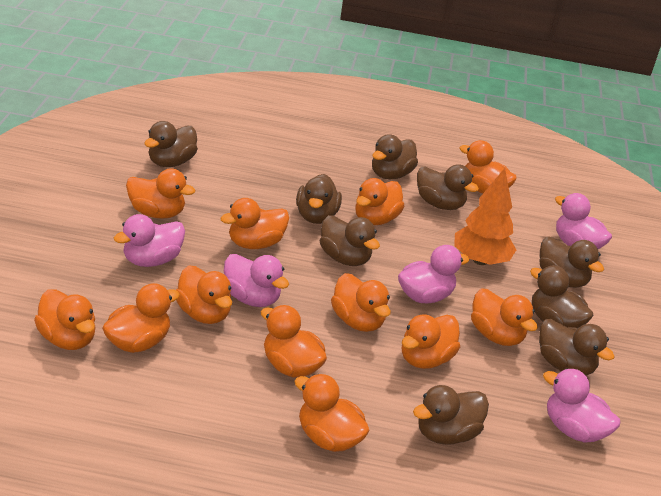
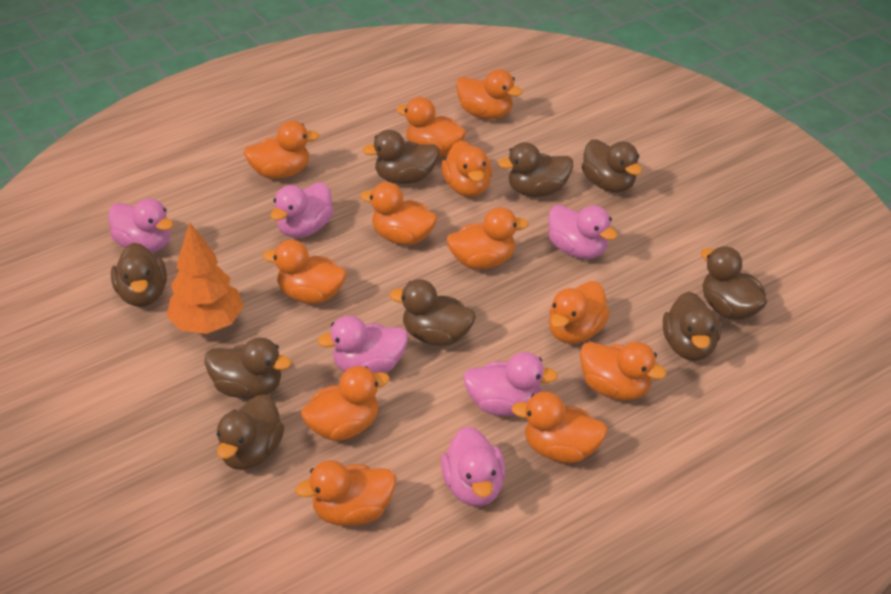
pink duck: [114,214,185,267] [224,254,289,307] [398,245,469,304] [543,368,620,443] [555,193,612,249] = 5 -> [108,198,173,253] [270,182,334,238] [317,316,408,373] [441,426,506,506] [463,352,558,416] [548,205,617,259] = 6

